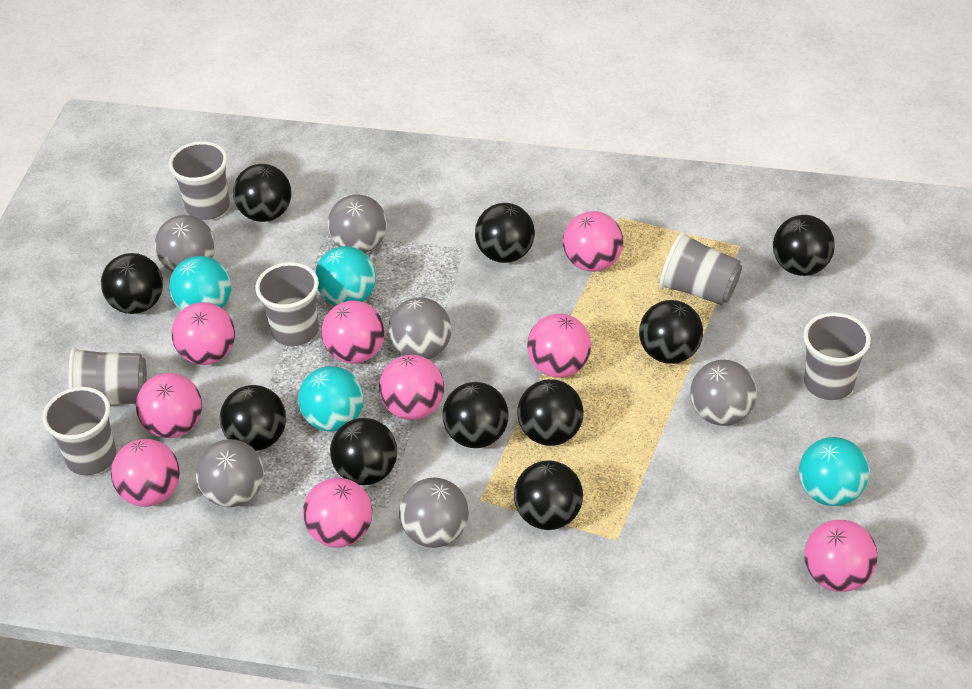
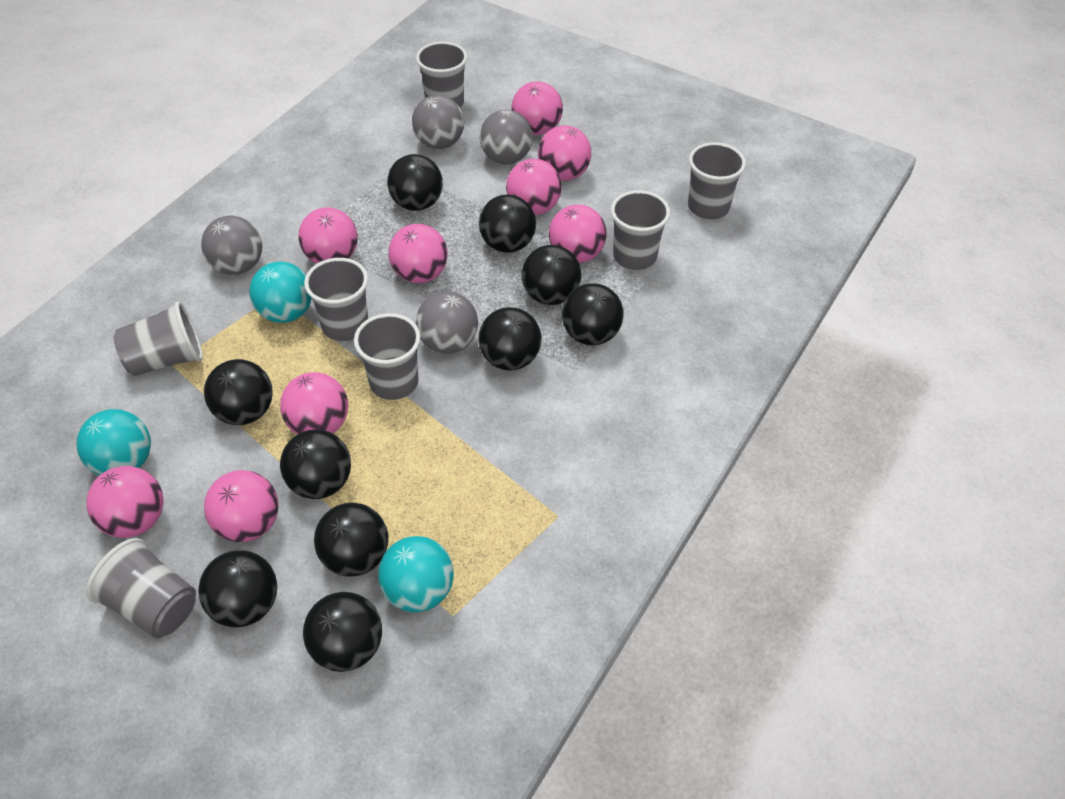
grey ball: [155,215,215,272] [196,439,264,507] [328,195,387,253] [388,298,451,359] [399,478,469,548] [690,360,757,426] = 6 -> [201,216,262,275] [412,95,464,149] [416,291,478,354] [480,110,533,164] = 4
grey cup: [42,387,116,476] [69,347,147,405] [169,141,230,220] [255,262,319,346] [660,231,742,305] [803,312,871,400] = 6 -> [86,538,196,638] [114,302,203,376] [304,258,368,341] [354,313,421,400] [416,41,467,107] [611,190,670,270] [688,142,746,219] = 7
turquoise ball: [169,256,231,311] [298,366,364,432] [315,246,376,306] [799,437,869,506] = 4 -> [77,409,151,475] [249,261,312,323] [378,536,454,612] = 3

